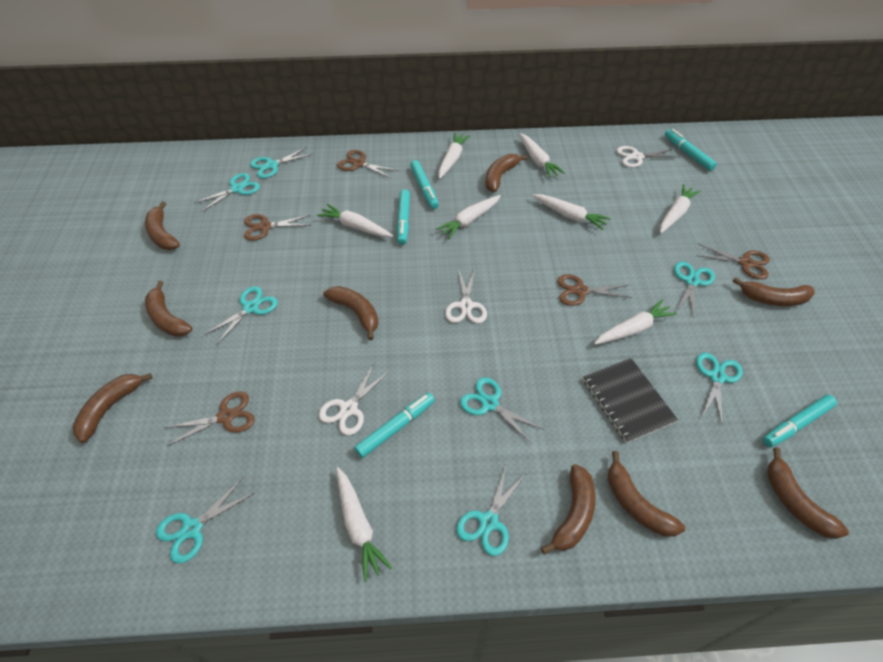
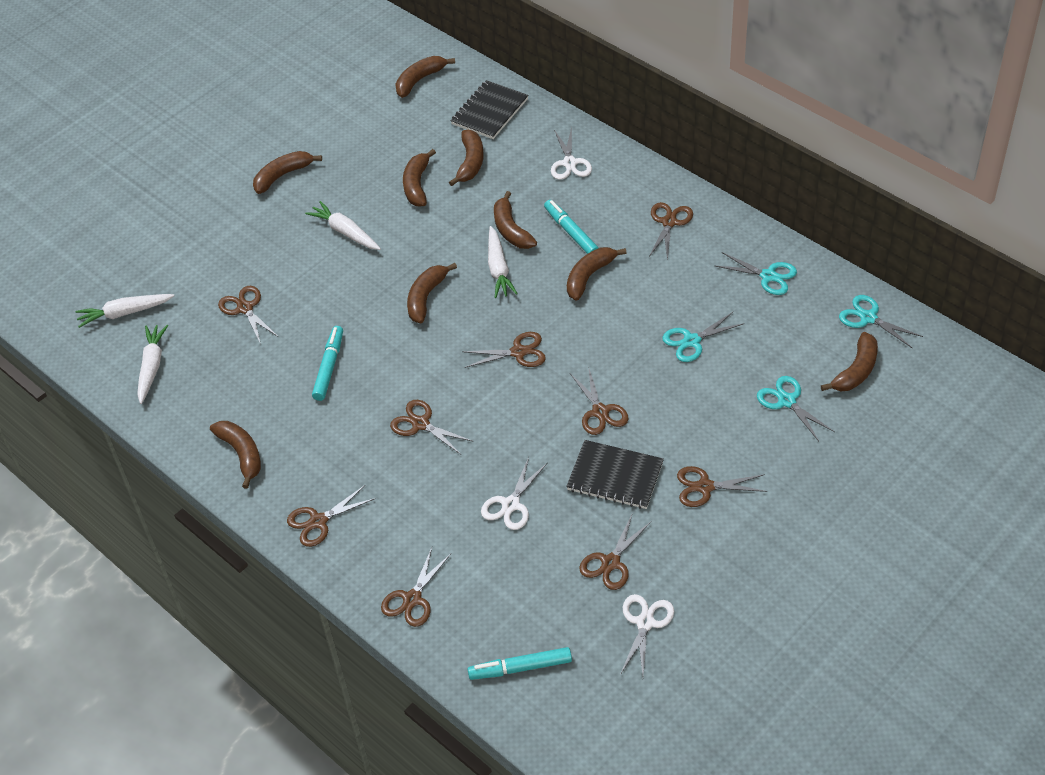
black notebook: [583,358,678,443] = 1 -> [451,80,528,139] [566,440,664,509] = 2
brown scissors: [164,391,255,446] [244,214,310,241] [337,150,399,178] [557,274,633,306] [696,244,770,279] = 5 -> [218,286,278,344] [287,485,376,547] [381,547,451,627] [390,400,474,454] [462,332,546,368] [570,366,629,435] [579,513,651,590] [649,202,693,261] [677,466,767,507] = 9
turquoise marker: [354,393,435,458] [397,189,410,245] [410,160,439,209] [665,129,717,171] [762,395,837,447] = 5 -> [312,326,343,401] [468,647,572,680] [544,200,599,254] = 3
turquoise scissors: [156,478,254,564] [194,173,260,211] [204,286,278,344] [250,147,313,178] [456,465,527,556] [460,378,544,444] [674,262,715,318] [696,353,743,424] = 8 -> [662,312,745,362] [716,252,797,295] [757,376,835,441] [839,295,923,348] = 4
white carrot: [317,204,393,237] [336,467,392,581] [436,195,501,239] [438,132,470,179] [519,133,565,178] [532,194,611,230] [594,299,677,345] [660,184,701,233] = 8 -> [75,294,174,328] [137,325,168,404] [305,201,381,250] [488,226,518,298] = 4

